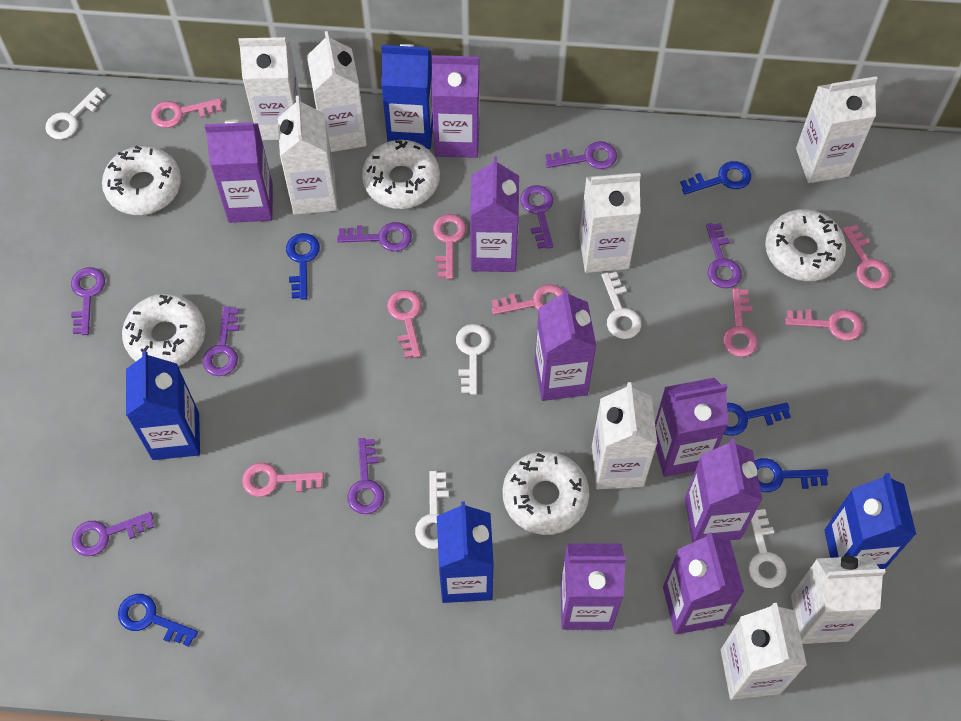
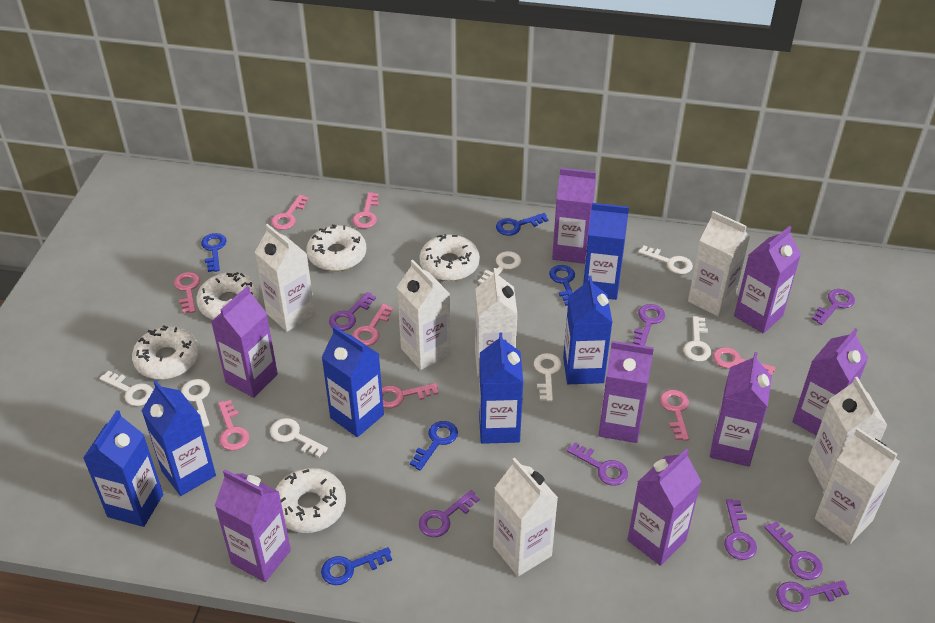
blue carton: [126,350,200,460] [381,44,433,149] [437,502,494,603] [824,473,916,569] = 4 -> [83,410,163,527] [142,381,216,496] [321,326,384,437] [479,333,523,444] [563,276,613,384] [583,203,629,300] = 6
white carton: [238,37,301,140] [278,96,337,215] [307,31,367,152] [579,173,641,273] [592,382,657,489] [721,603,807,700] [791,556,886,644] [796,76,878,183] = 8 -> [255,224,315,332] [397,260,451,370] [475,268,517,377] [493,458,558,576] [688,211,750,316] [808,377,888,491] [815,428,900,544] = 7
white key: [45,87,106,139] [415,471,449,549] [456,324,491,395] [602,272,641,339] [749,509,787,588] = 5 -> [99,371,153,406] [181,379,210,427] [270,418,328,457] [478,251,521,284] [534,353,562,402] [638,245,693,274] [683,316,711,362] = 7

